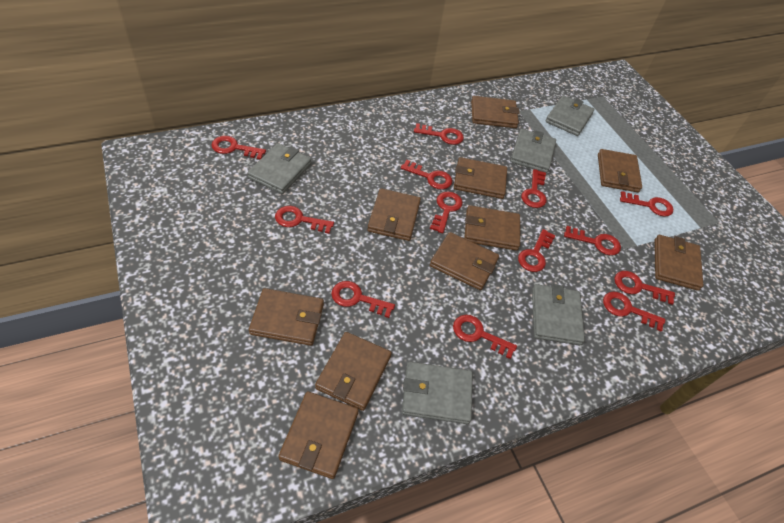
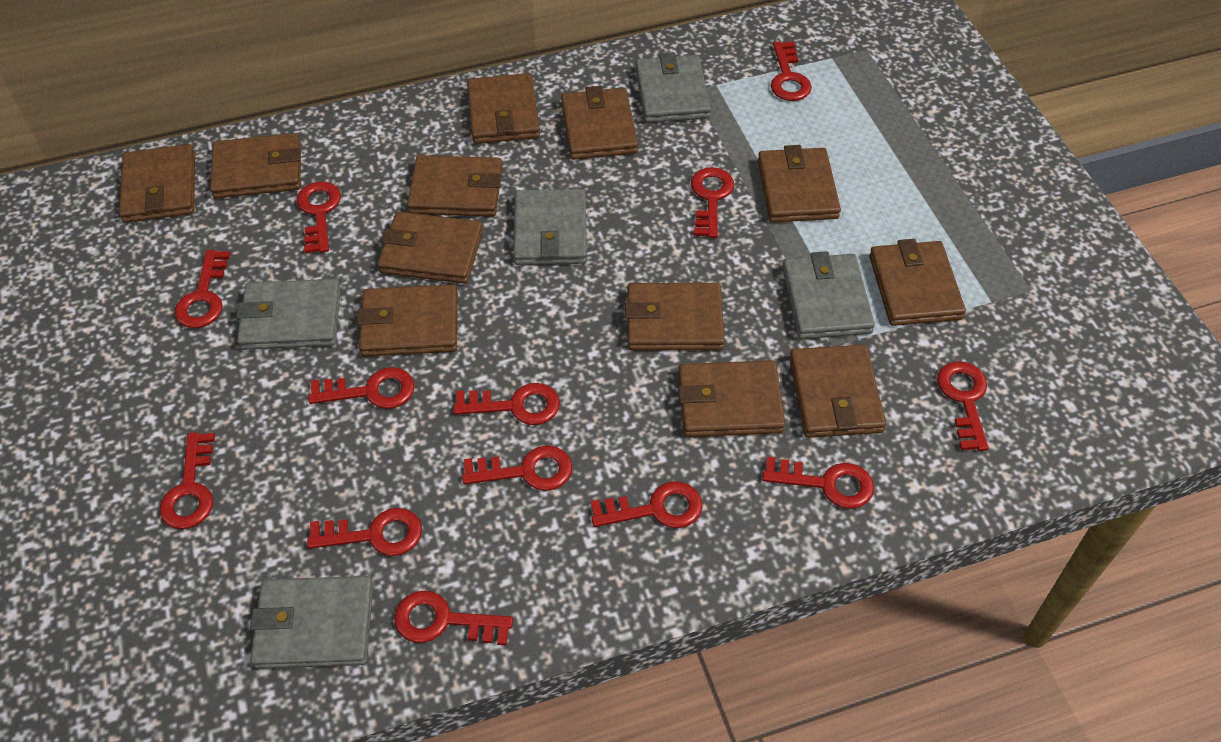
brown wallet: [249,288,324,346] [278,391,359,479] [315,332,392,411] [367,188,421,241] [430,232,499,290] [454,157,507,199] [464,205,520,251] [471,96,519,128] [598,149,642,192] [655,235,703,291] = 10 -> [119,144,195,223] [210,133,301,199] [357,284,458,357] [377,211,483,284] [407,155,502,217] [467,73,540,144] [561,86,638,160] [625,283,725,350] [678,360,785,437] [758,145,841,222] [789,344,886,438] [869,239,966,326] = 12

